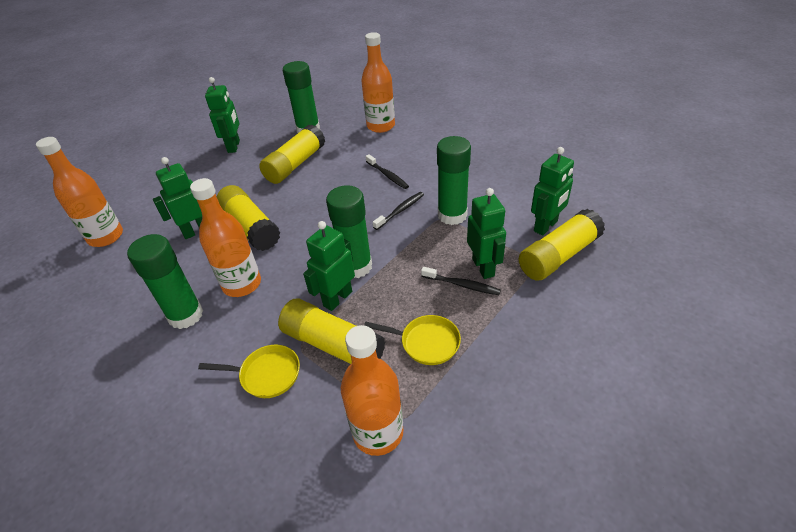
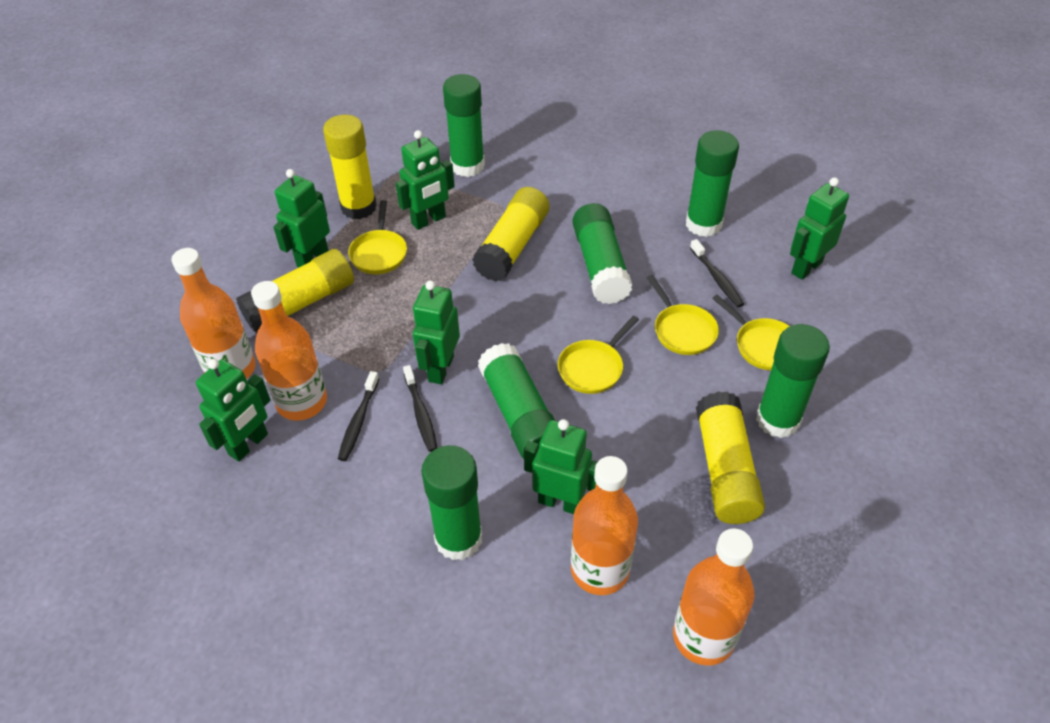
green glue stick: [127,234,203,329] [283,61,320,133] [326,185,372,278] [437,136,471,225] = 4 -> [421,445,482,561] [443,74,485,177] [478,343,555,459] [572,203,632,304] [686,130,739,237] [756,324,830,438] = 6
green robot: [153,157,202,239] [205,77,240,153] [303,221,355,311] [467,188,506,279] [531,147,574,236] = 5 -> [196,359,271,462] [273,169,330,268] [395,130,455,230] [413,280,460,384] [524,419,597,514] [790,177,849,280] = 6
yellow pan: [198,345,300,398] [364,315,461,365] = 2 -> [348,200,407,274] [558,316,639,394] [647,275,719,355] [712,295,790,370] = 4

